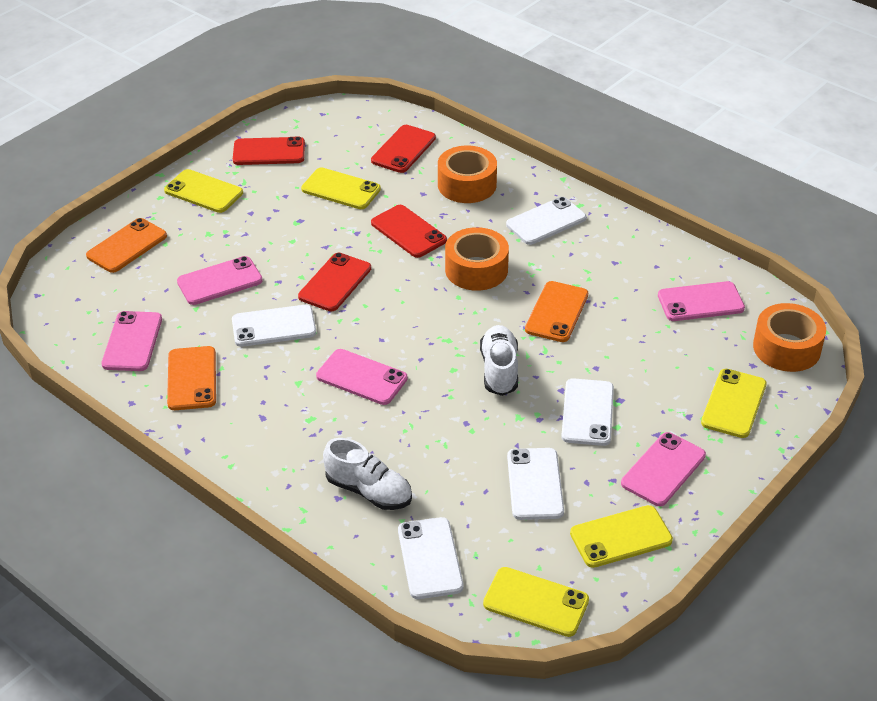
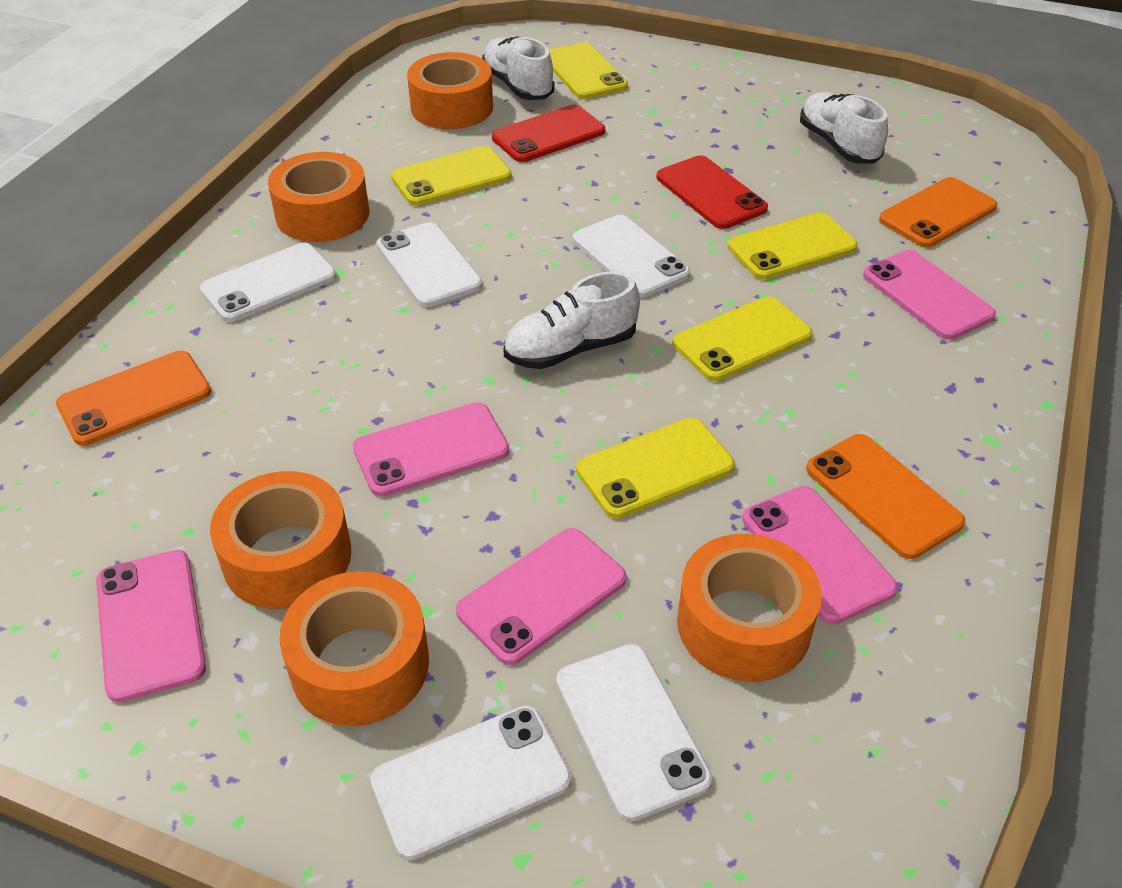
orange tape: [438,146,497,203] [445,227,509,291] [753,303,826,372] = 3 -> [210,471,351,609] [268,152,370,242] [279,571,429,726] [407,52,493,129] [677,534,821,682] = 5
red phone: [233,137,305,165] [298,253,371,311] [371,125,436,173] [371,205,447,258] = 4 -> [492,105,605,162] [657,155,768,229] = 2
white shoe: [323,438,412,510] [480,325,518,396] = 2 -> [482,36,555,100] [504,271,640,369] [800,92,888,163] = 3

